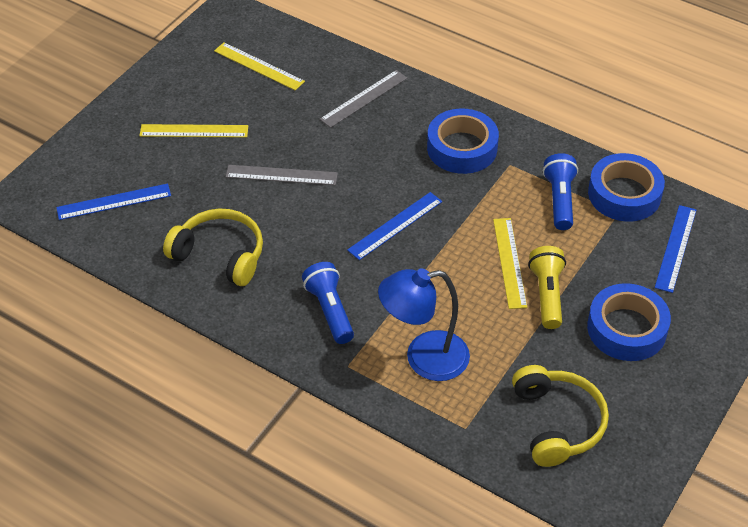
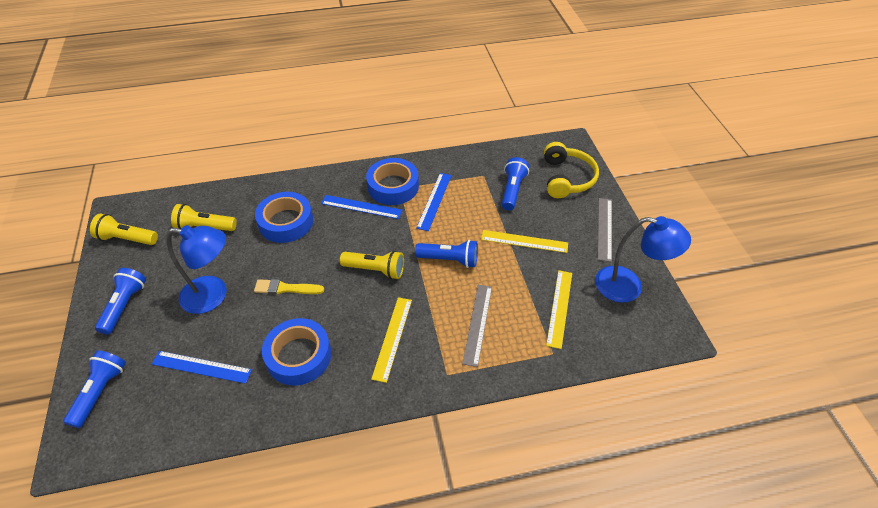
blue flashlight: [302,262,354,344] [543,153,578,230] = 2 -> [63,350,126,428] [95,268,146,335] [415,240,478,268] [502,157,529,210] = 4
blue lamp: [378,268,470,381] = 1 -> [167,225,227,314] [595,216,691,303] = 2
yellow brush: none = 0 -> [254,279,324,294] = 1
yellow flashlight: [528,246,566,329] = 1 -> [90,214,158,245] [171,204,237,231] [340,251,404,279] = 3
yellow headphones: [163,209,263,286] [512,365,609,467] = 2 -> [544,142,599,198] = 1

